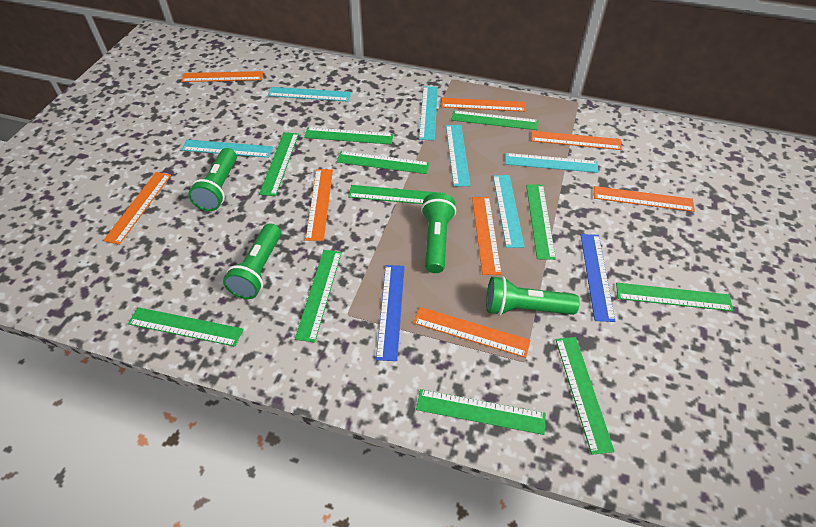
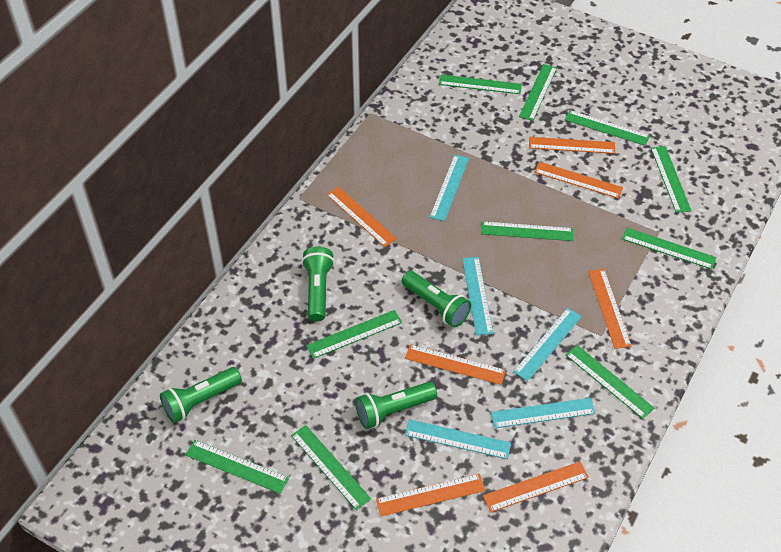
blue ruler: [376,265,405,361] [580,234,615,322] = 2 -> none = 0
green ruler: [128,307,243,347] [259,132,299,196] [295,250,342,343] [304,127,394,144] [337,151,430,174] [348,185,446,204] [416,389,546,435] [451,111,538,130] [526,184,556,260] [555,337,615,455] [616,283,734,311] = 11 -> [186,440,289,494] [291,425,371,510] [306,310,402,359] [439,74,522,94] [481,221,573,241] [519,64,557,121] [565,110,650,146] [566,345,654,419] [622,228,716,269] [651,146,691,213] = 10
orange ruler: [103,172,171,245] [181,71,263,82] [305,169,333,241] [413,307,531,358] [441,98,526,112] [472,197,502,275] [531,131,622,150] [594,186,695,212] = 8 -> [326,187,397,247] [376,474,485,516] [405,344,506,385] [483,462,589,512] [529,137,615,154] [534,162,623,199] [588,269,631,349] = 7
turquoise ruler: [181,140,273,158] [268,87,351,102] [419,86,438,140] [446,125,471,187] [493,175,525,248] [505,153,599,173] = 6 -> [405,419,511,459] [430,155,469,221] [462,257,493,335] [491,398,596,428] [513,308,582,381] = 5

